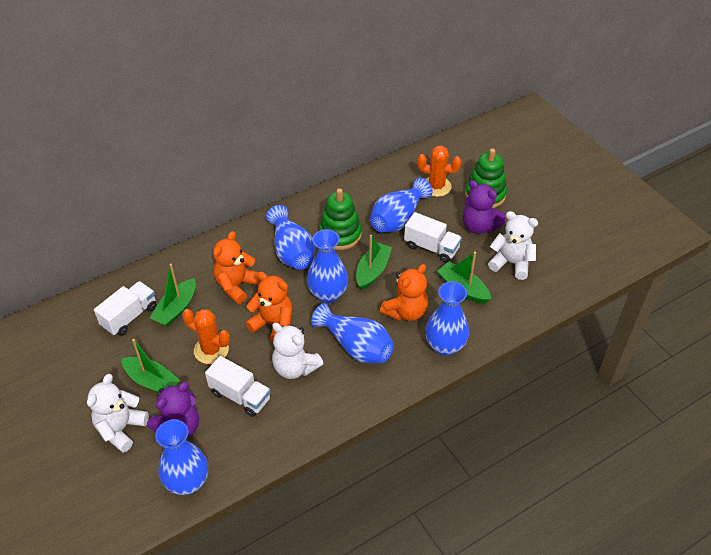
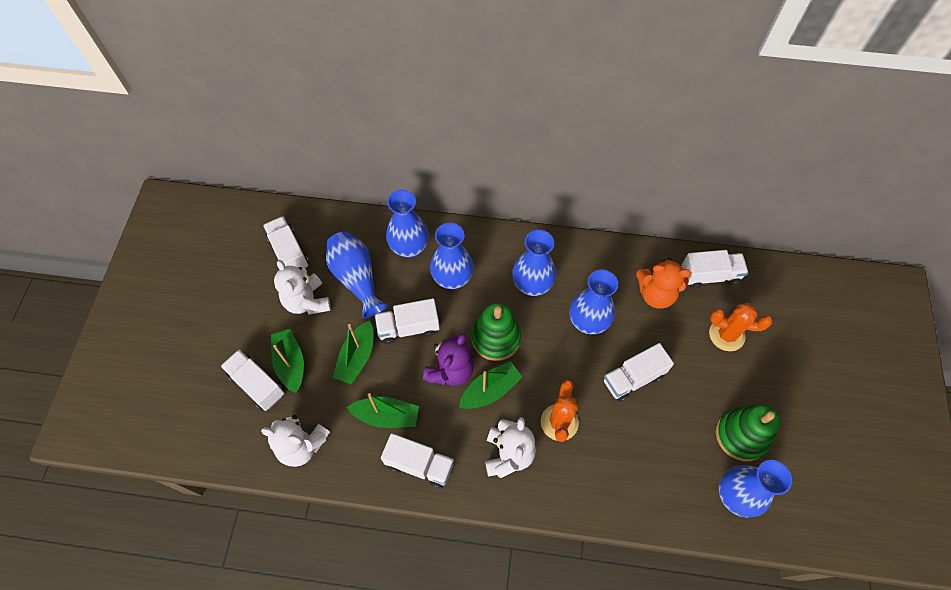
orange teddy bear: [213,231,261,304] [245,272,292,342] [380,264,428,321] = 3 -> [636,258,691,309] = 1
purple teddy bear: [147,382,199,438] [463,180,505,234] = 2 -> [423,333,474,386] = 1
white truck: [94,281,157,336] [205,356,271,417] [404,212,462,263] = 3 -> [221,349,284,411] [263,216,309,269] [375,298,440,344] [381,433,454,488] [603,343,674,402] [682,250,749,289] = 6

